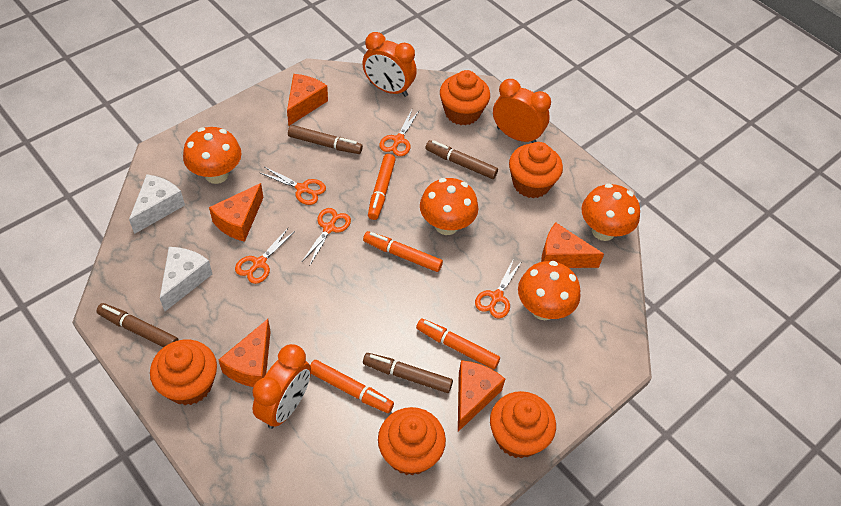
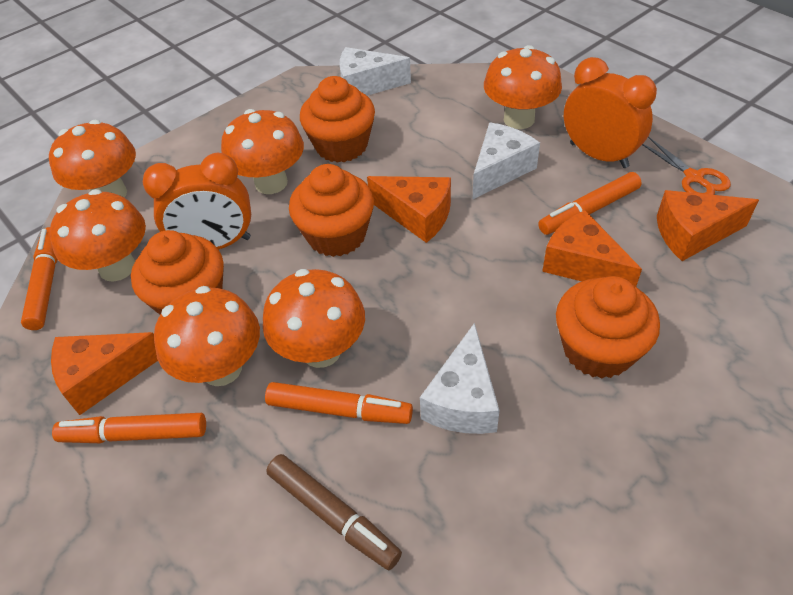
brown marker: [96,303,179,347] [288,125,363,154] [363,353,453,393] [426,140,498,179] = 4 -> [266,454,402,570] = 1
orange cheese: [209,183,263,242] [219,319,271,387] [287,74,328,126] [458,360,505,432] [541,223,604,268] = 5 -> [51,332,158,415] [367,176,451,243] [542,210,642,286] [657,190,759,261] = 4
orange clock: [252,344,311,429] [362,32,417,97] [493,79,551,143] = 3 -> [143,152,251,249] [564,57,657,168] = 2
orange cupcake: [150,340,217,405] [378,407,446,476] [440,70,490,126] [490,391,556,458] [509,142,563,198] = 5 -> [131,230,224,315] [289,164,374,257] [300,76,375,163] [556,276,660,379] = 4
orange mushroom: [183,127,242,184] [420,178,478,235] [518,261,580,320] [582,183,640,241] = 4 -> [49,120,136,197] [49,189,146,282] [154,286,260,386] [221,109,304,194] [263,269,365,368] [484,45,562,129] = 6
orange scissors: [235,228,295,284] [260,167,326,205] [301,208,351,265] [379,110,419,156] [475,258,522,319] = 5 -> [642,137,731,195] = 1
white cheese: [129,174,185,234] [160,247,212,311] = 2 -> [340,47,411,96] [420,323,500,434] [472,122,540,200] = 3

